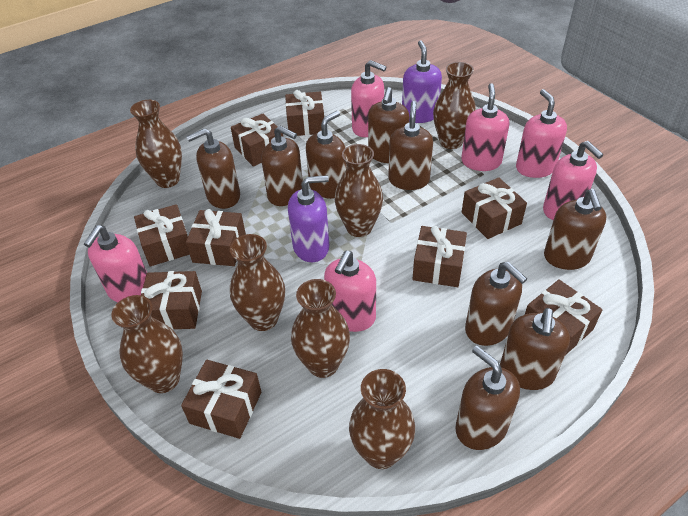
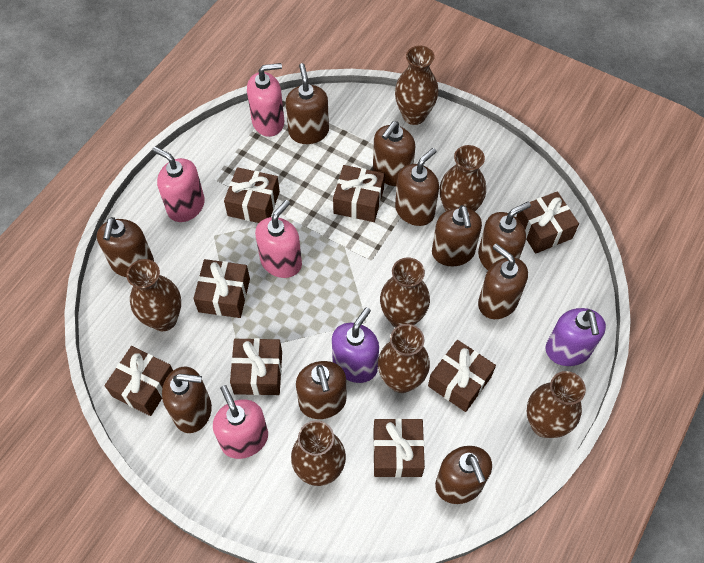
brown gift: [134,204,190,266] [141,271,202,330] [181,360,261,439] [186,209,246,266] [231,114,283,167] [285,90,324,136] [413,226,467,287] [462,177,527,239] [525,279,603,354] = 9 -> [105,346,173,416] [193,259,250,318] [224,167,280,223] [230,338,282,395] [333,165,385,222] [373,418,425,477] [428,340,496,412] [516,191,579,254] = 8
brown soap dispenser: [186,128,240,209] [261,126,303,206] [306,111,347,199] [368,87,409,163] [388,101,433,190] [455,346,520,450] [465,262,527,346] [500,308,570,390] [544,189,607,270] = 9 -> [97,217,154,277] [162,367,212,433] [286,63,329,144] [296,361,347,419] [373,121,415,186] [395,148,439,226] [432,205,482,266] [435,446,492,504] [478,202,531,270] [478,244,528,319] = 10
pink soap dispenser: [84,225,147,302] [324,251,376,332] [351,60,386,137] [461,83,509,171] [516,89,567,178] [543,141,603,220] = 6 -> [152,147,205,222] [213,385,268,459] [247,63,284,137] [255,200,302,278] = 4

